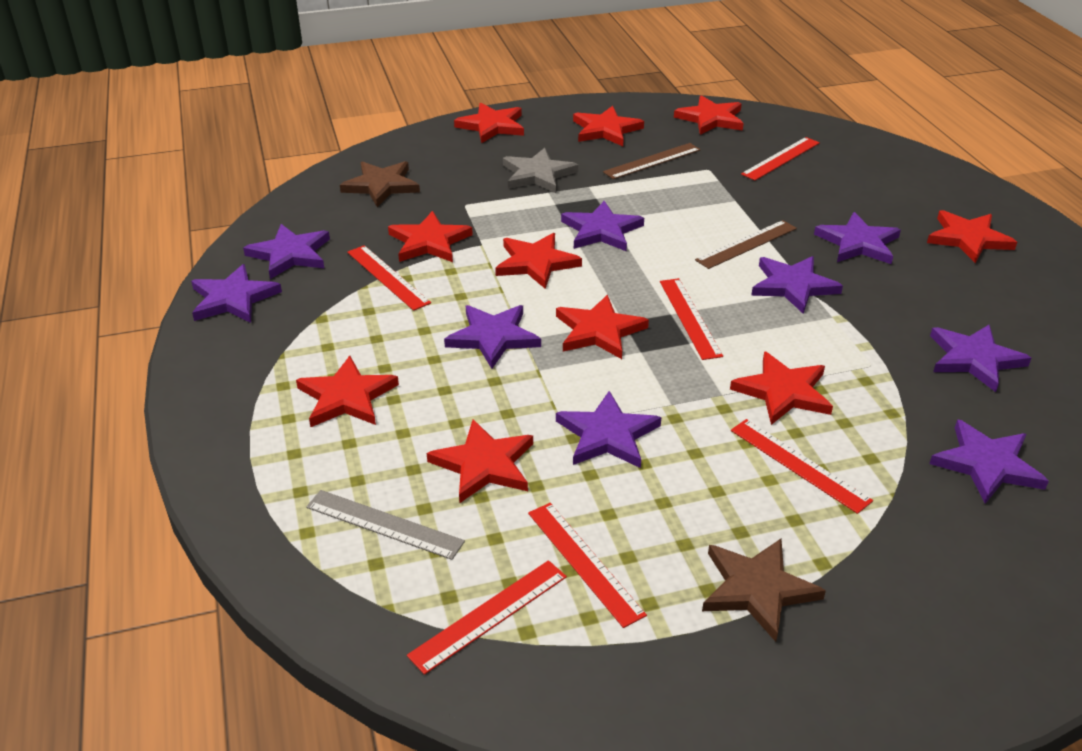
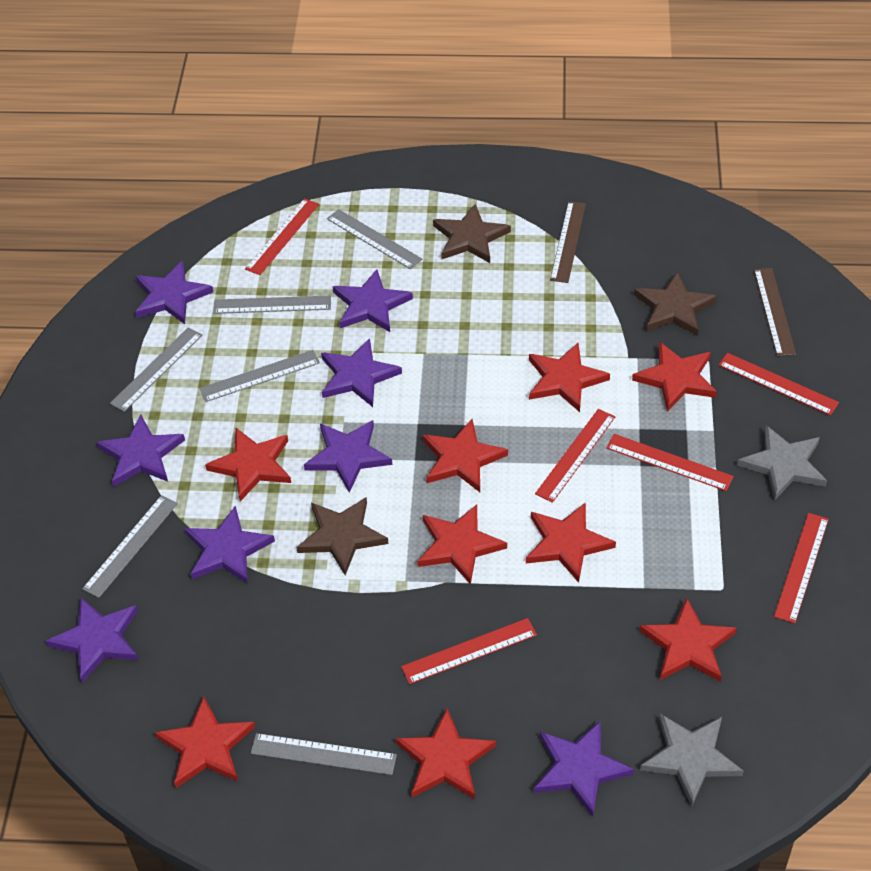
brown star: [340,161,420,207] [702,539,826,642] = 2 -> [296,497,388,575] [433,204,511,263] [634,271,717,336] = 3
grey ruler: [306,490,465,560] = 1 -> [82,495,178,598] [110,327,203,412] [199,350,320,402] [213,296,331,314] [251,733,397,775] [327,209,423,269] = 6
grey star: [503,148,578,193] = 1 -> [640,714,744,806] [737,425,827,501] = 2
purple star: [191,264,282,323] [243,224,330,279] [444,305,541,369] [556,391,661,468] [561,201,644,251] [751,256,843,314] [814,212,901,264] [929,419,1049,504] [930,325,1031,392] = 9 -> [46,598,138,683] [97,415,185,487] [135,261,213,324] [185,506,275,584] [304,420,392,493] [321,338,402,407] [333,269,413,332] [534,721,634,817] = 8
red star: [296,356,399,427] [388,211,473,262] [427,419,533,503] [454,103,524,144] [495,233,582,289] [556,295,649,359] [573,106,644,146] [674,95,744,135] [730,351,833,425] [927,210,1017,263] = 10 -> [155,696,255,788] [205,428,291,502] [395,708,496,799] [417,504,507,585] [423,419,508,492] [526,502,616,583] [529,343,610,412] [632,342,717,412] [639,598,737,682] = 9

